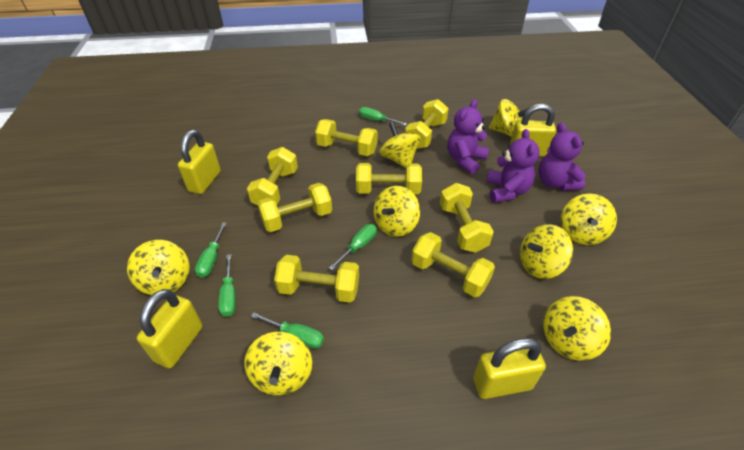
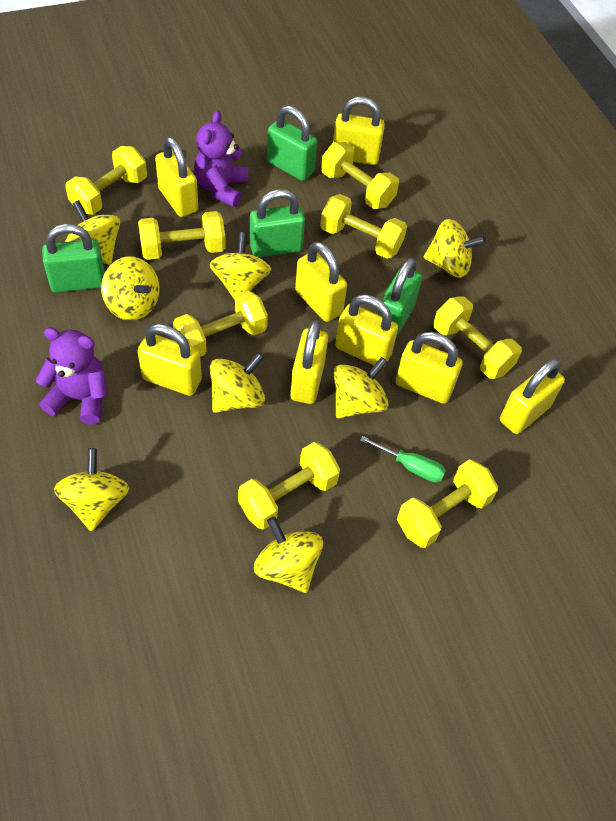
green padlock: none = 0 -> [42,224,105,293] [250,189,305,257] [267,105,317,181] [378,258,422,337] = 4
green screwdriver: [195,222,227,278] [218,254,236,317] [251,312,324,349] [329,224,377,270] [359,107,407,126] = 5 -> [360,436,446,482] = 1
purple teddy bear: [447,99,489,174] [486,129,540,203] [538,123,586,191] = 3 -> [36,327,107,425] [194,111,249,207] = 2
yellow padlock: [137,289,203,368] [178,130,221,194] [473,338,546,399] [510,104,556,157] = 4 -> [138,324,202,396] [155,137,198,217] [290,320,328,404] [295,242,347,322] [333,97,385,165] [335,294,398,365] [396,332,463,404] [500,358,565,434] = 8

